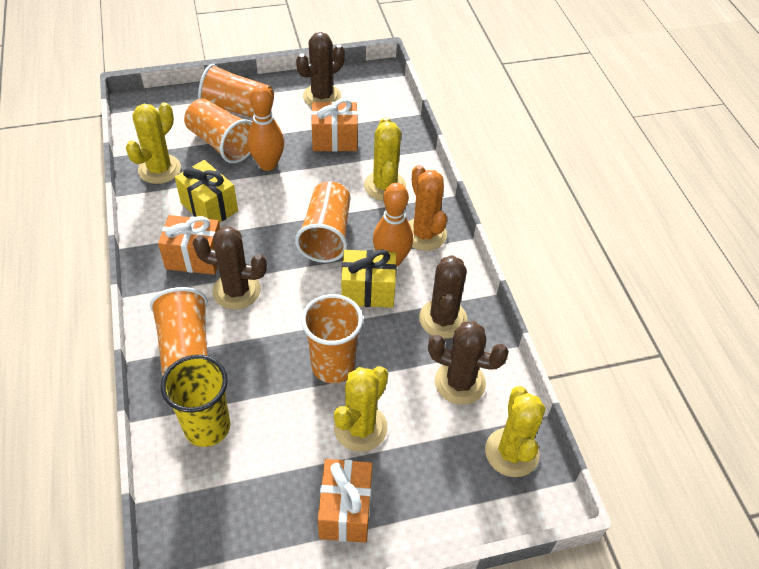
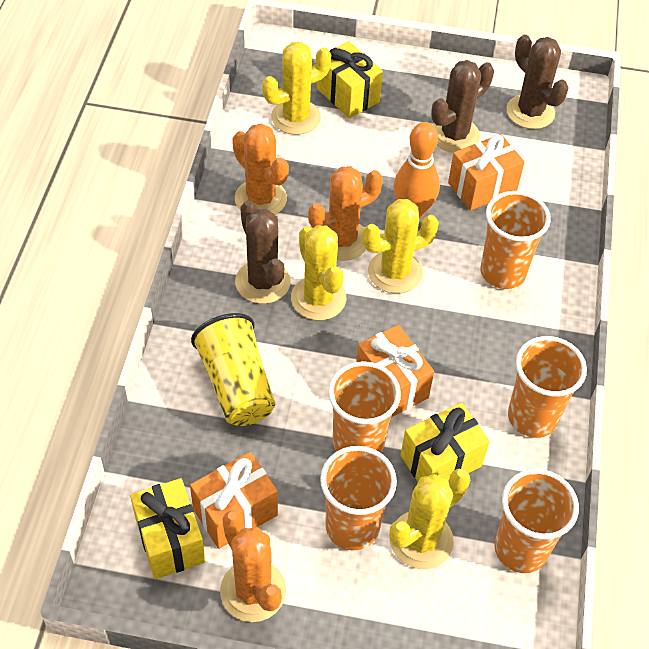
brown cactus: [193,226,267,310] [296,32,345,107] [419,255,468,339] [428,321,509,405] = 4 -> [235,200,291,304] [431,60,494,153] [507,35,569,129] = 3
orange bowling pin: [247,85,284,171] [373,183,413,267] = 2 -> [394,122,440,219] = 1
orange cactus: [409,165,447,251] = 1 -> [220,510,286,622] [232,124,289,215] [308,166,383,261] = 3
yellow gift: [175,160,238,223] [341,249,397,308] = 2 -> [130,478,205,579] [317,41,383,118] [400,403,490,481] = 3

